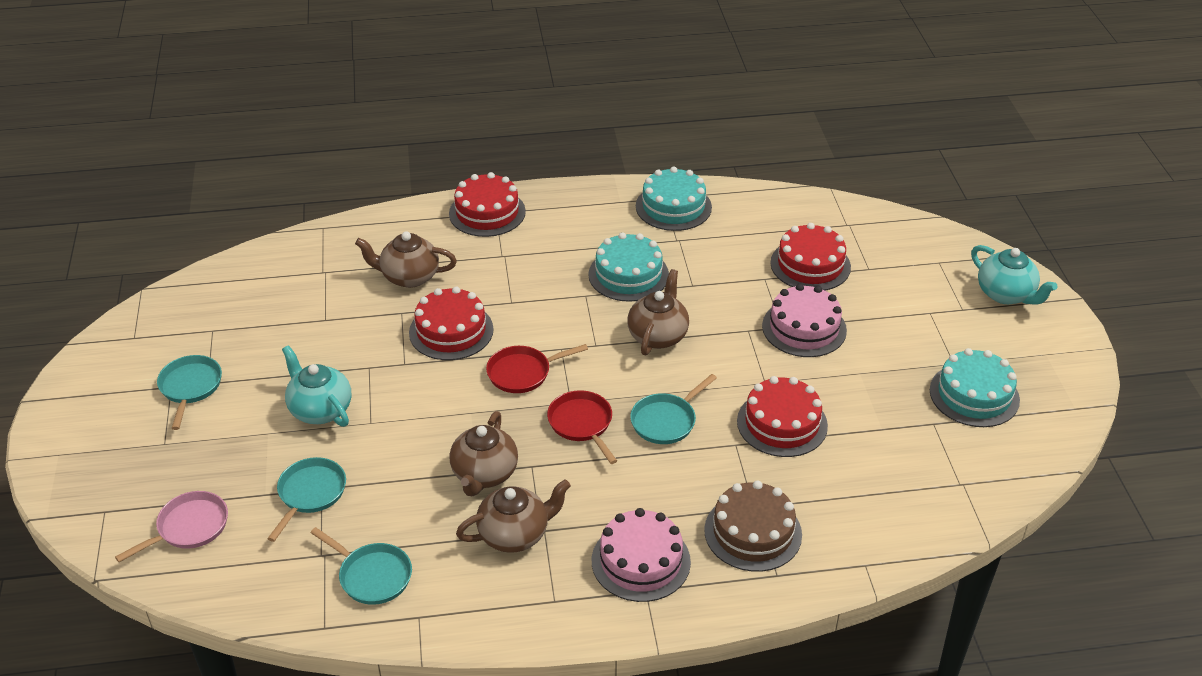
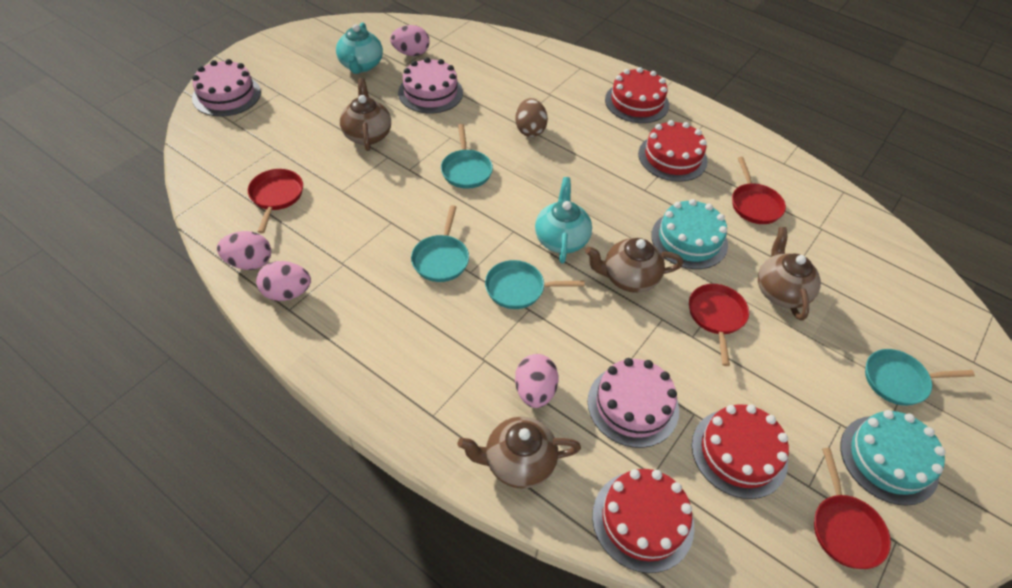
brown cake: [704,481,802,572] = 1 -> none = 0
brown egg: none = 0 -> [515,98,548,137] = 1
pink cake: [592,508,691,602] [762,284,847,357] = 2 -> [192,59,261,117] [398,57,463,113] [588,358,679,448] = 3
pink egg: none = 0 -> [217,231,271,270] [256,261,311,301] [390,25,430,56] [515,354,558,408] = 4
pink pan: [115,491,228,562] = 1 -> none = 0
red pan: [486,344,588,393] [547,390,617,464] = 2 -> [248,169,303,233] [689,284,749,366] [732,157,786,224] [814,448,891,569] = 4
turquoise cake: [588,232,669,302] [636,167,712,231] [930,348,1020,427] = 3 -> [651,199,728,269] [840,410,946,506] = 2

